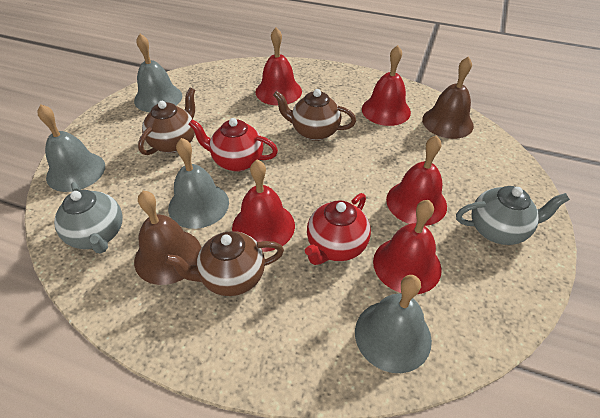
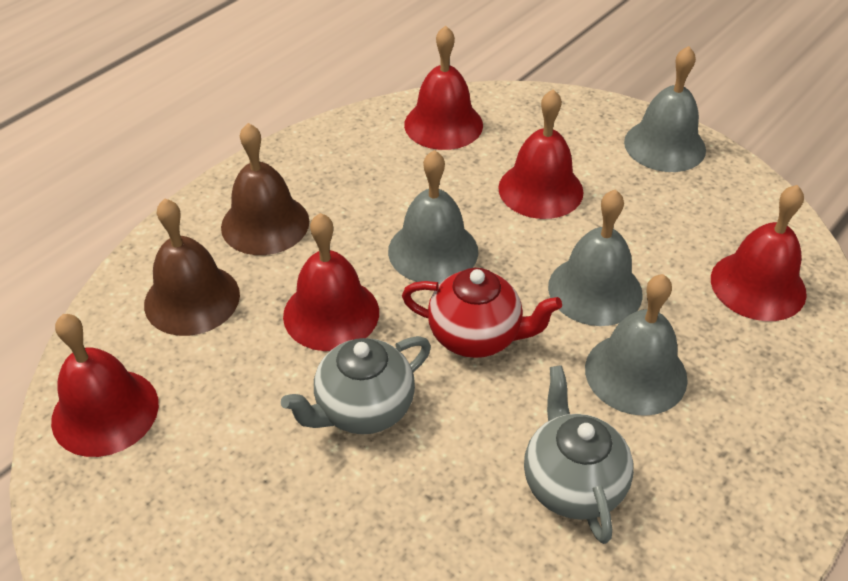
brown teapot: [138,88,195,155] [164,231,284,296] [273,89,356,141] = 3 -> none = 0
red teapot: [188,118,278,172] [305,193,371,265] = 2 -> [402,268,562,358] = 1

